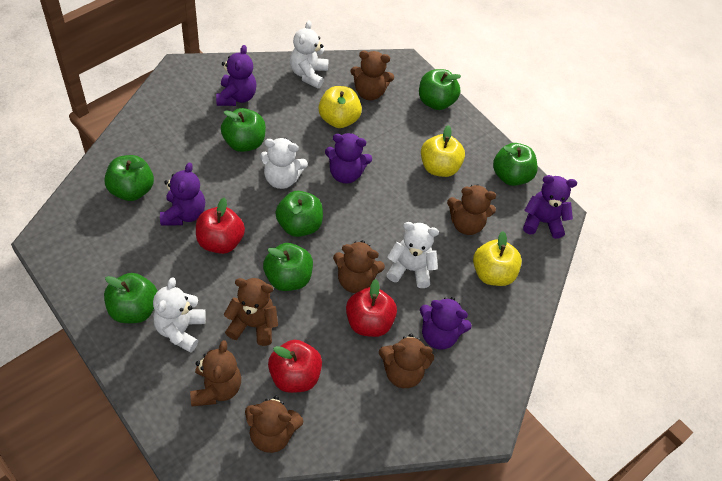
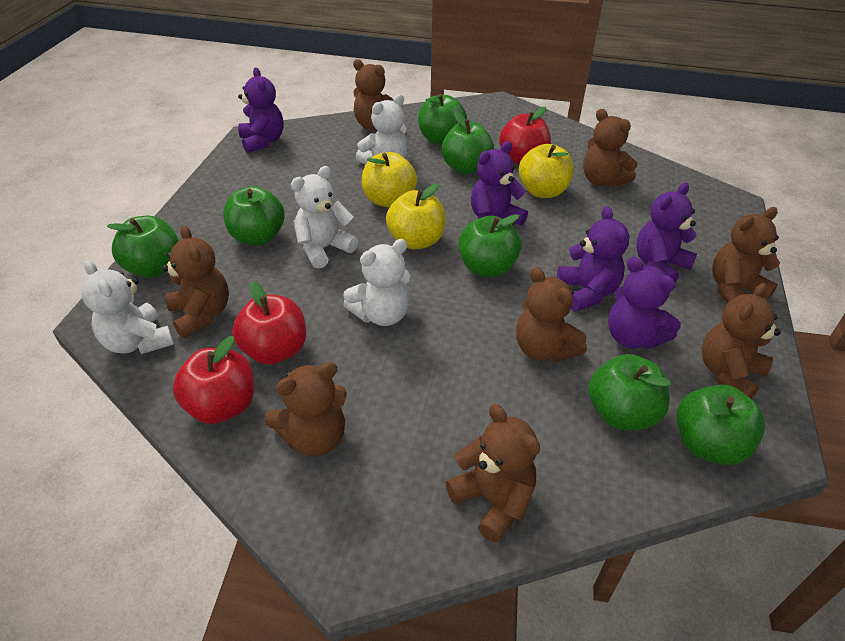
brown teddy bear: [190,340,241,406] [224,278,278,346] [245,396,303,453] [333,240,385,293] [350,51,394,100] [379,334,434,388] [447,184,496,235] = 7 -> [162,225,229,338] [264,362,347,456] [353,59,394,130] [446,404,540,543] [516,267,587,362] [583,109,637,187] [702,283,781,399] [712,207,780,303] = 8

